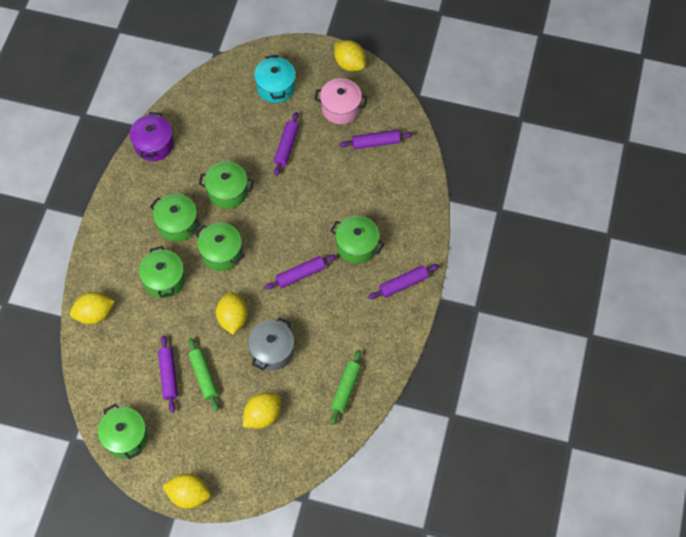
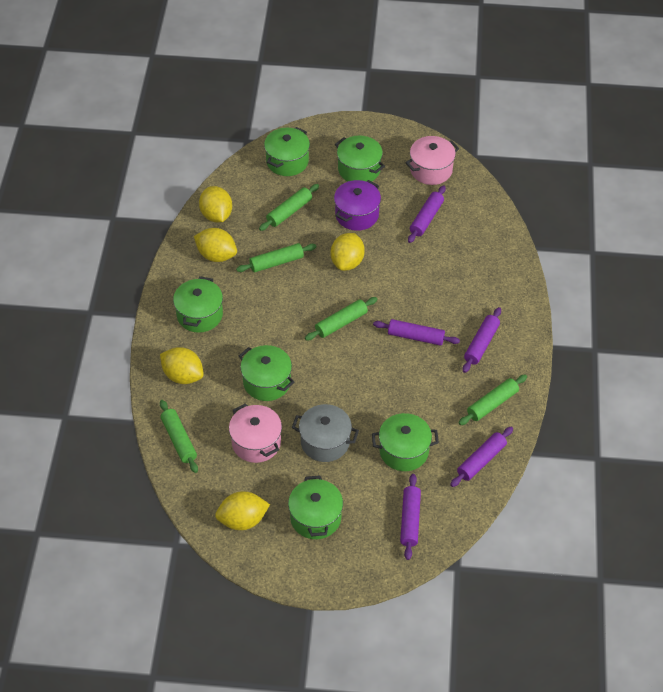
green rolling pin: [188,338,219,411] [330,350,361,425] = 2 -> [160,400,198,473] [236,243,317,272] [259,184,319,231] [305,297,377,341] [459,374,527,425] = 5
pink pot: [314,78,367,124] = 1 -> [229,403,282,463] [405,136,459,185] = 2
turquoise pot: [254,55,296,103] = 1 -> none = 0

